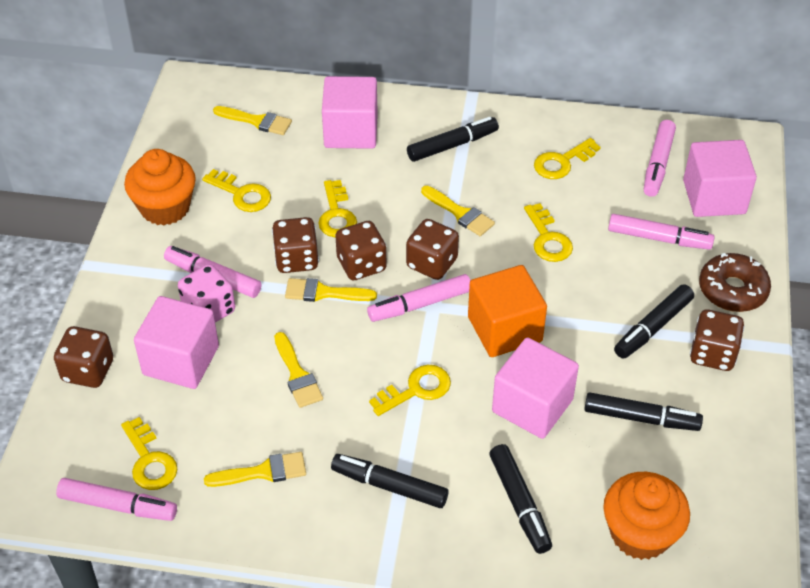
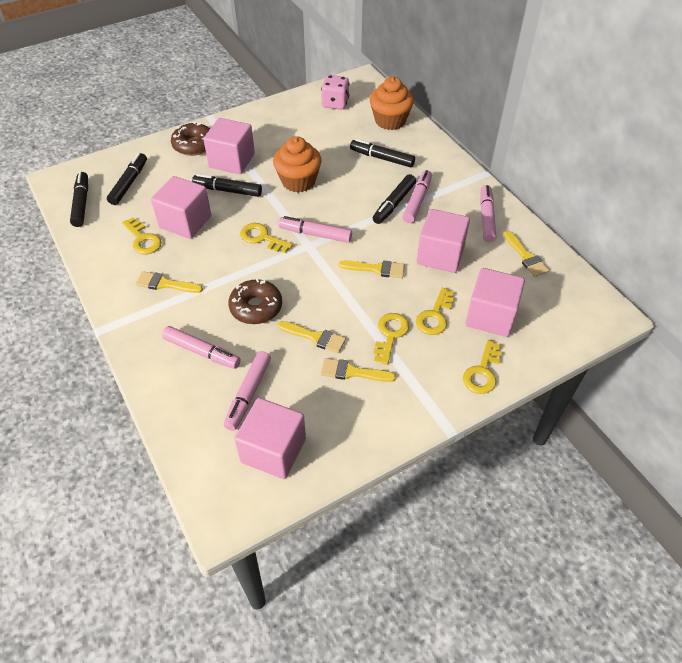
brown dice: [54,326,113,388] [272,217,319,273] [335,221,387,280] [406,219,459,280] [690,309,745,371] = 5 -> none = 0
brown donut: [699,253,771,312] = 1 -> [171,122,210,156] [228,279,282,324] = 2
orange cube: [468,265,547,357] = 1 -> none = 0
pink cube: [134,296,219,389] [322,76,378,149] [492,337,579,439] [683,140,757,217] = 4 -> [151,176,211,239] [203,118,255,174] [234,398,306,479] [417,209,470,273] [465,268,525,337] = 5
yellow key: [121,417,178,490] [202,169,271,212] [318,180,357,237] [369,365,451,416] [524,203,573,262] [534,138,601,179] = 6 -> [122,217,162,254] [240,223,293,253] [373,313,409,365] [416,288,454,335] [463,340,502,394] = 5

